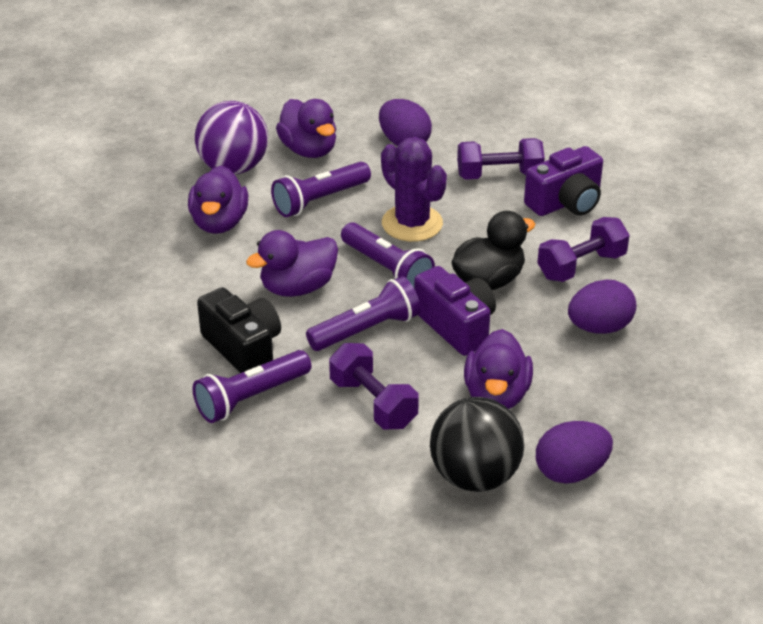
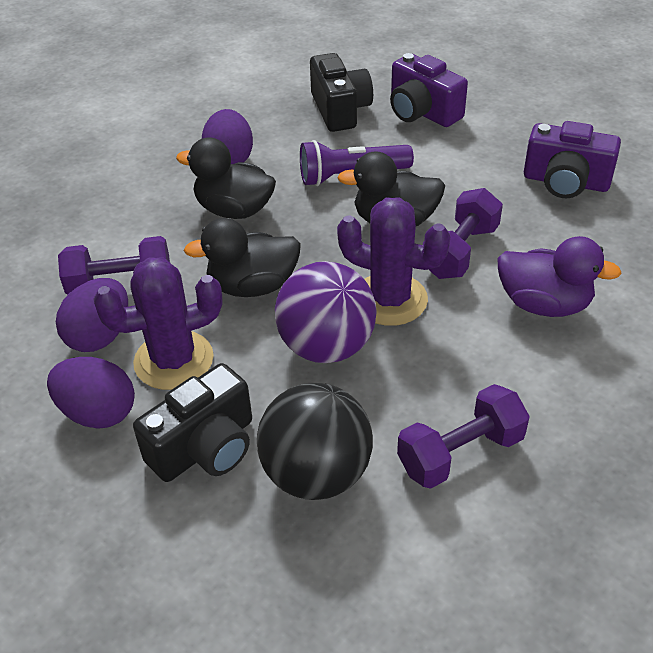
black camera: [197,287,281,373] = 1 -> [133,363,252,482] [310,53,373,132] = 2
black duck: [451,211,535,290] = 1 -> [176,137,276,219] [184,218,301,297] [337,151,445,226] = 3
purple cactus: [381,137,447,242] = 1 -> [93,257,223,390] [337,197,450,326] = 2
purple duck: [188,165,248,234] [246,230,338,297] [276,99,336,158] [464,329,533,409] = 4 -> [498,236,622,317] = 1
purple flashlight: [193,350,311,423] [271,162,371,217] [306,276,421,351] [341,222,435,288] = 4 -> [300,140,414,186] = 1

